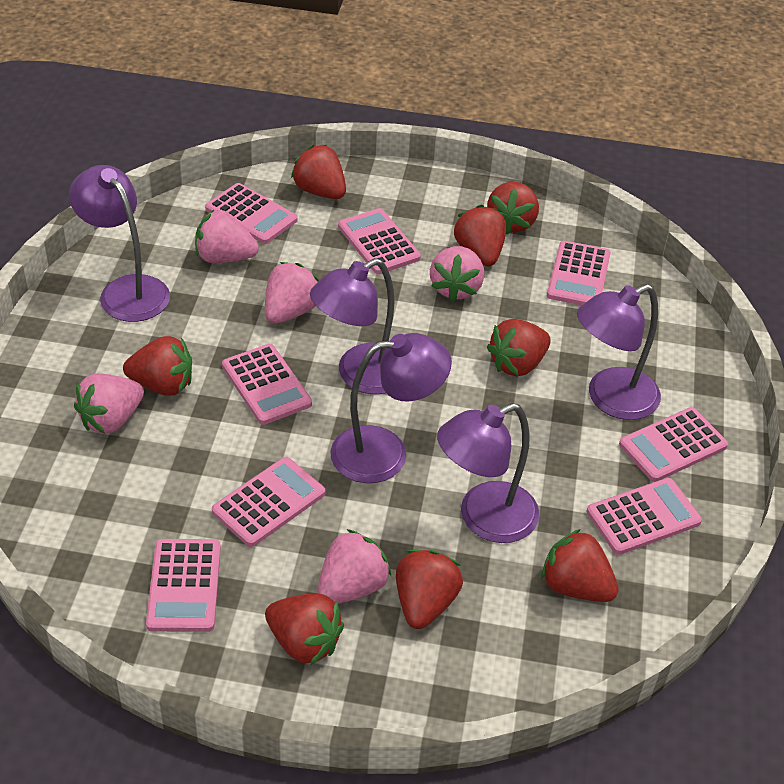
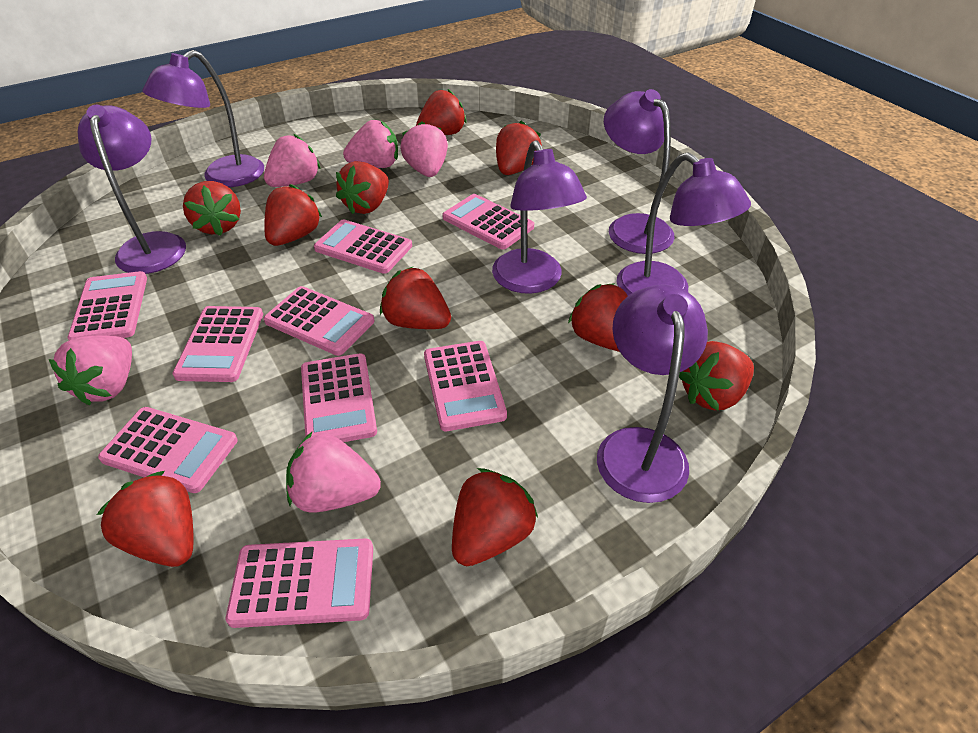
pink calculator: [146,539,221,632] [205,183,298,244] [212,457,325,547] [222,344,312,425] [338,208,421,274] [547,241,611,305] [587,478,702,555] [619,407,728,482] = 8 -> [68,271,147,340] [98,407,238,493] [172,306,263,382] [226,538,373,628] [263,286,374,356] [301,353,377,442] [314,219,412,274] [424,341,507,431] [442,194,534,250] = 9
purple lamp: [69,165,170,322] [310,258,395,395] [330,333,452,483] [437,403,540,543] [577,284,661,420] = 5 -> [78,105,186,274] [142,50,264,187] [492,140,587,294] [597,284,708,503] [604,89,674,254] [617,152,751,296] = 6
red strawberry: [123,336,192,396] [265,594,344,665] [291,145,346,199] [396,550,463,629] [454,205,506,266] [487,182,539,234] [487,319,551,376] [541,529,619,602] = 8 -> [97,471,194,567] [183,181,241,236] [264,184,322,246] [336,161,389,214] [380,267,451,329] [416,89,466,135] [452,468,538,566] [496,120,542,175] [568,283,628,352] [679,341,754,411] = 10

